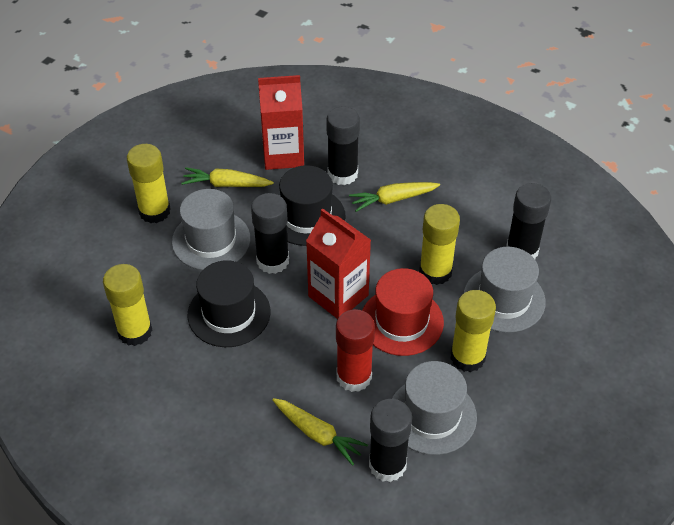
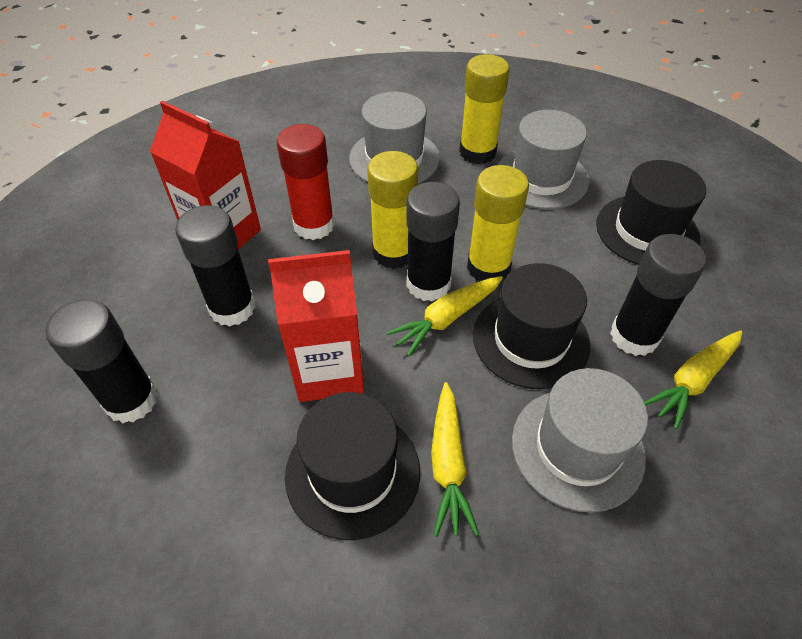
black hat: [188,260,270,347] [279,165,346,246] = 2 -> [285,392,420,540] [473,263,590,389] [596,160,706,265] = 3
red hat: [362,268,444,356] = 1 -> none = 0
yellow glue stick: [103,264,152,346] [127,144,171,223] [419,204,460,285] [450,290,496,372] = 4 -> [367,151,418,269] [459,54,510,164] [467,165,529,281] = 3

